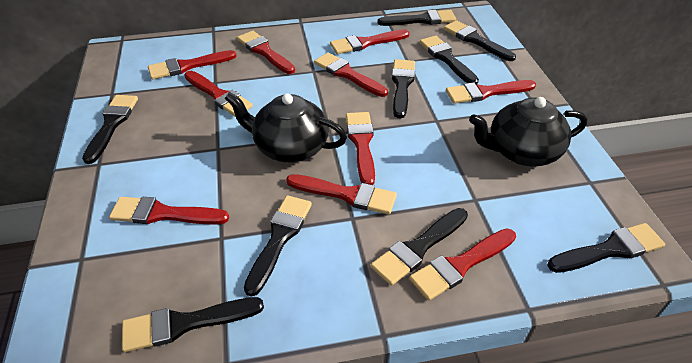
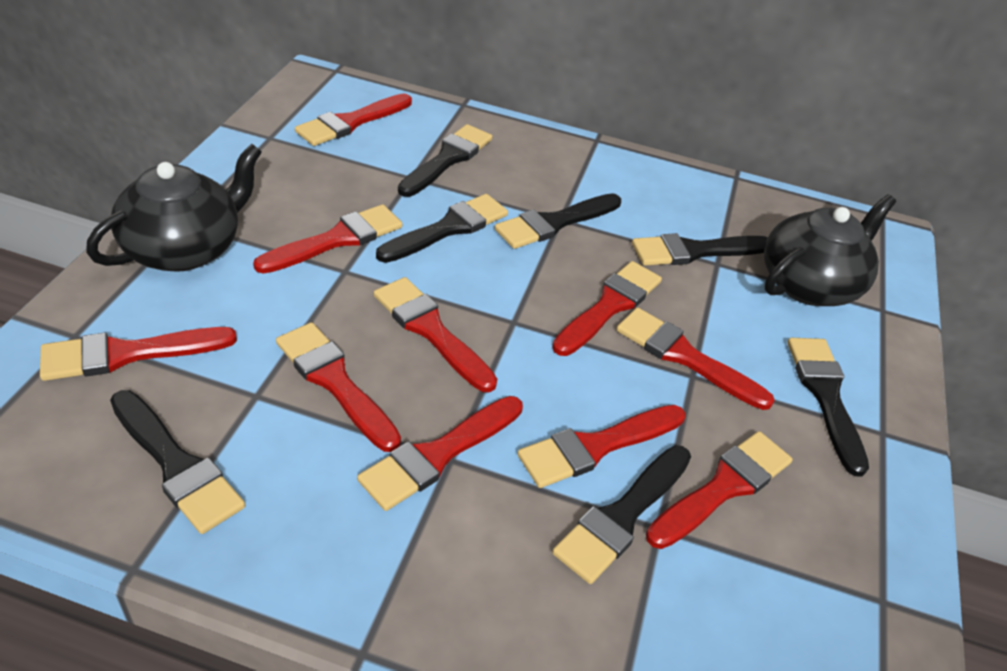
black brush: [82,95,138,164] [122,297,264,352] [244,195,312,297] [371,208,468,286] [377,10,456,26] [392,59,415,118] [420,36,479,84] [444,20,516,61] [548,223,665,273] = 9 -> [110,390,245,534] [376,194,508,263] [398,124,492,197] [495,193,621,249] [552,445,691,584] [632,233,768,266] [787,338,869,476] = 7

